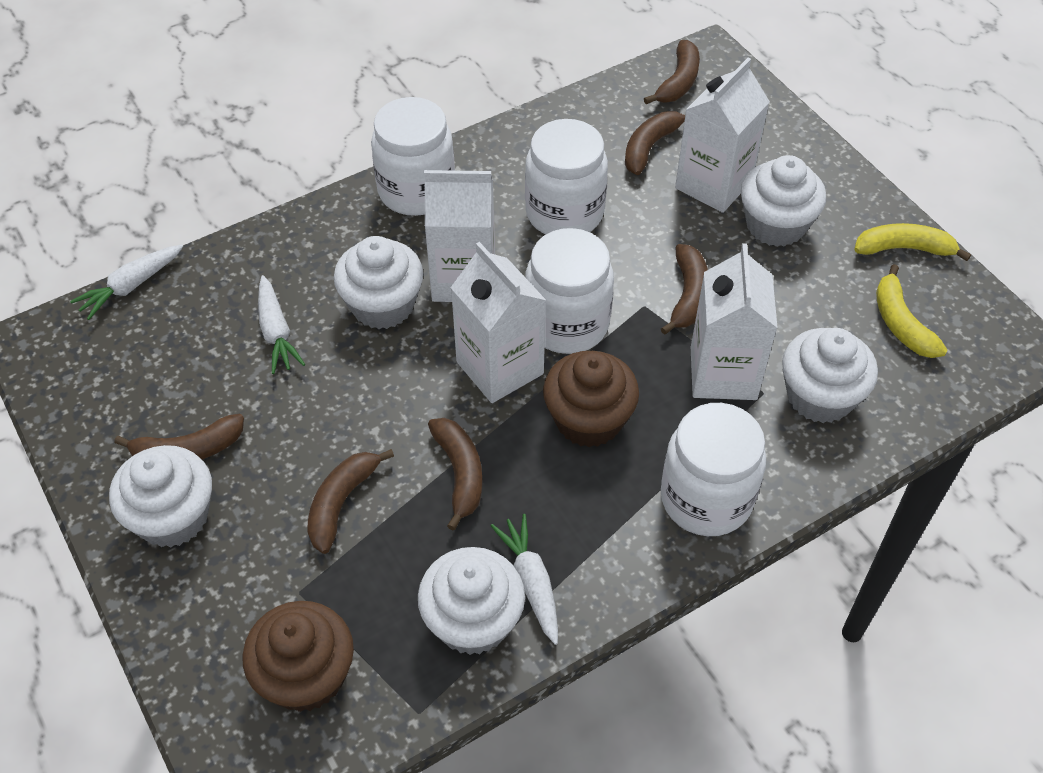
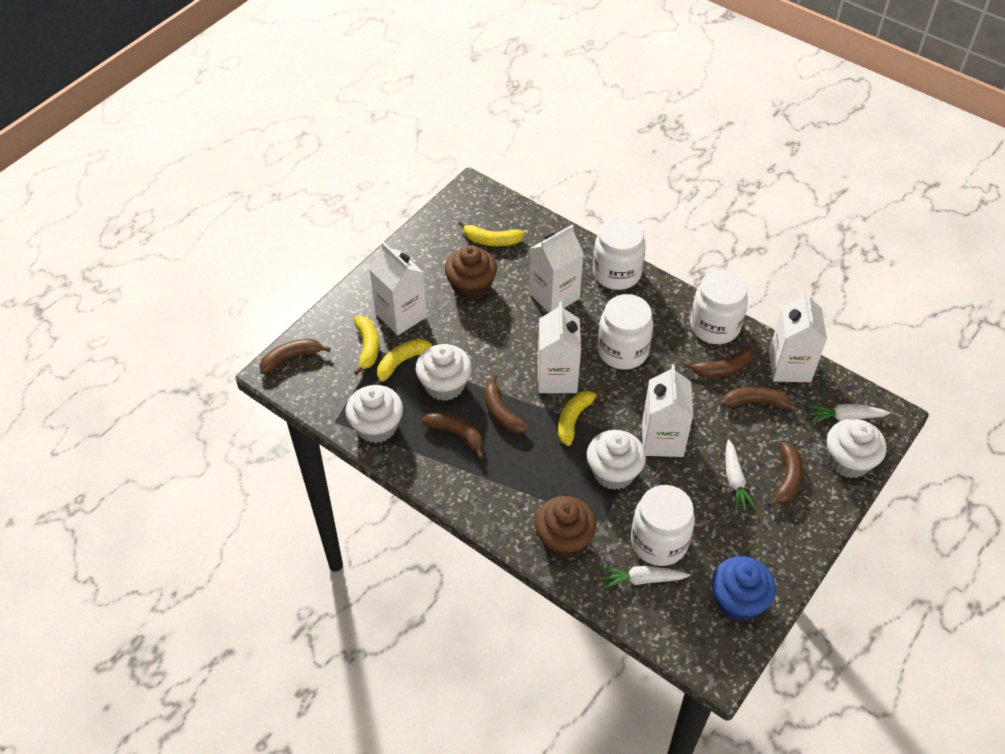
blue cupcake: none = 0 -> [712,556,776,621] = 1
white carton: [424,170,495,302] [450,242,546,403] [675,58,770,213] [691,243,778,400] = 4 -> [369,242,427,335] [529,225,584,313] [538,302,581,393] [642,364,693,457] [769,291,827,382] = 5
white cupcake: [109,445,212,548] [334,236,424,329] [418,547,525,655] [741,155,826,247] [782,328,878,423] = 5 -> [345,385,403,443] [416,344,472,401] [587,430,646,490] [827,419,887,478] = 4
yellow banana: [854,223,971,261] [876,264,947,358] = 2 -> [354,316,379,375] [377,339,440,382] [459,221,525,246] [558,390,604,446] = 4

